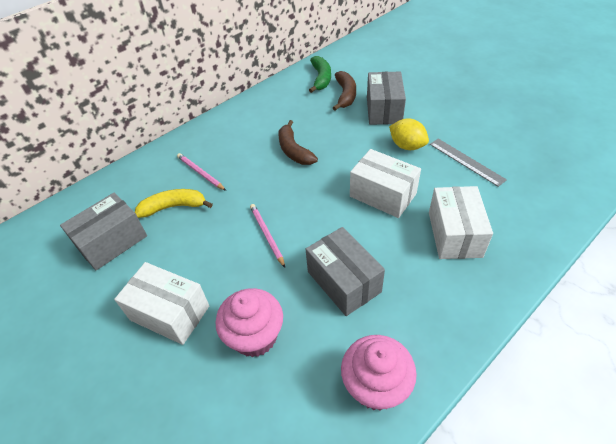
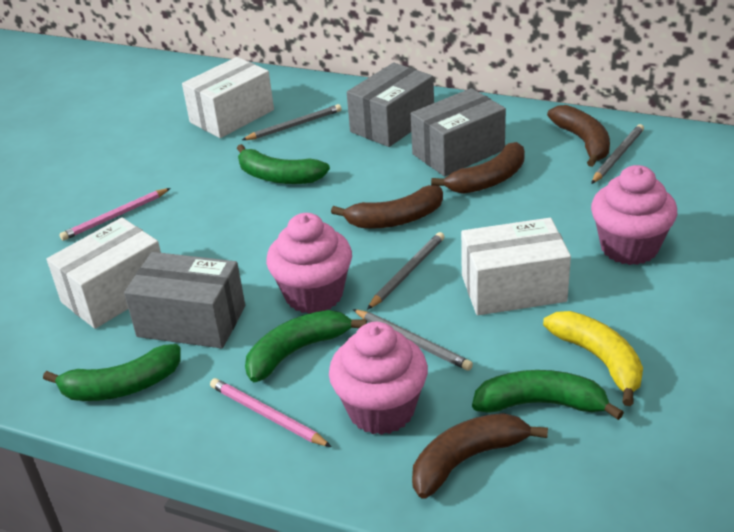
brown banana: [278,120,318,165] [333,71,356,111] = 2 -> [331,185,443,229] [412,413,548,499] [431,142,525,194] [547,105,610,167] = 4
green banana: [309,56,331,93] = 1 -> [43,344,181,401] [237,144,330,184] [245,310,367,382] [472,370,624,420] = 4
grey pencil: none = 0 -> [242,104,342,140] [353,309,473,371] [367,232,445,310] [591,124,644,184] = 4
grey ruler: [430,138,507,187] = 1 -> none = 0
pink cupcake: [216,288,283,357] [341,335,417,410] = 2 -> [266,213,352,314] [329,322,428,435] [591,165,677,265] = 3
yellow lemon: [389,119,429,150] = 1 -> none = 0

